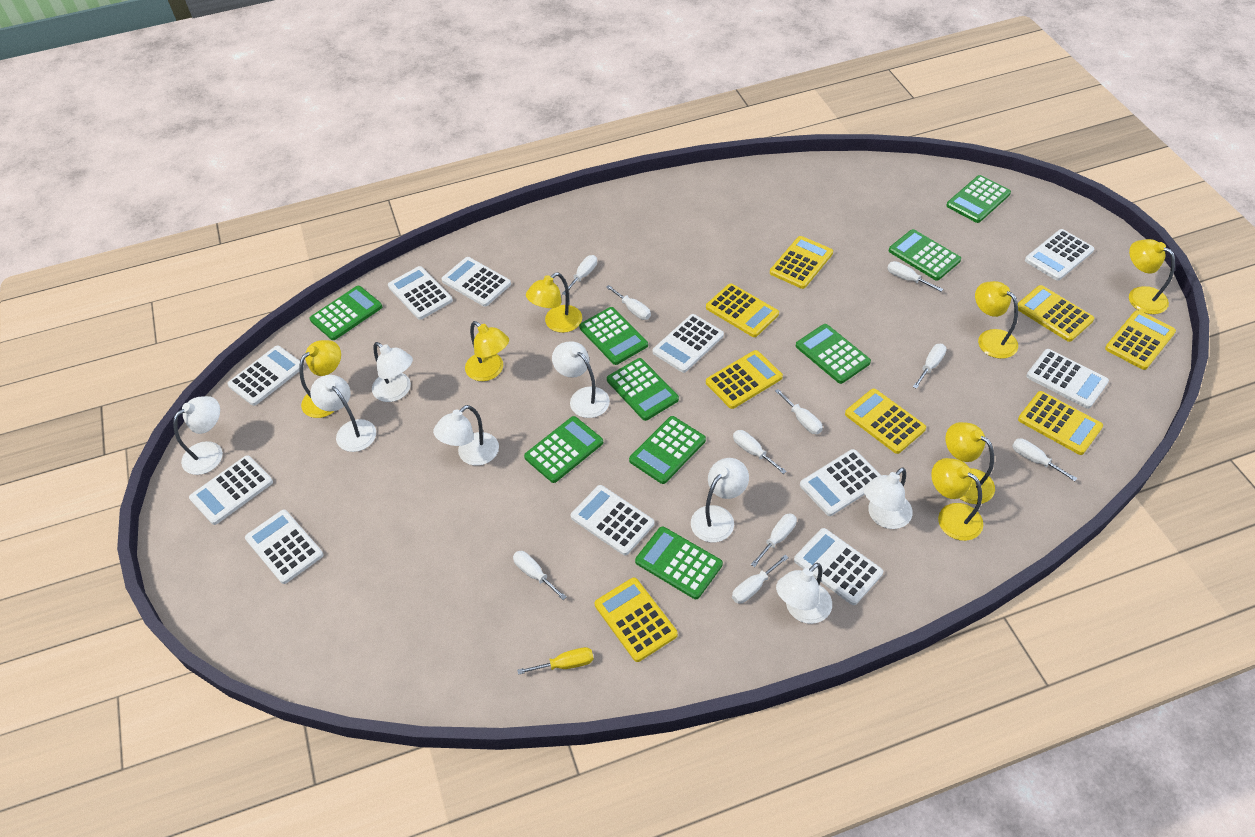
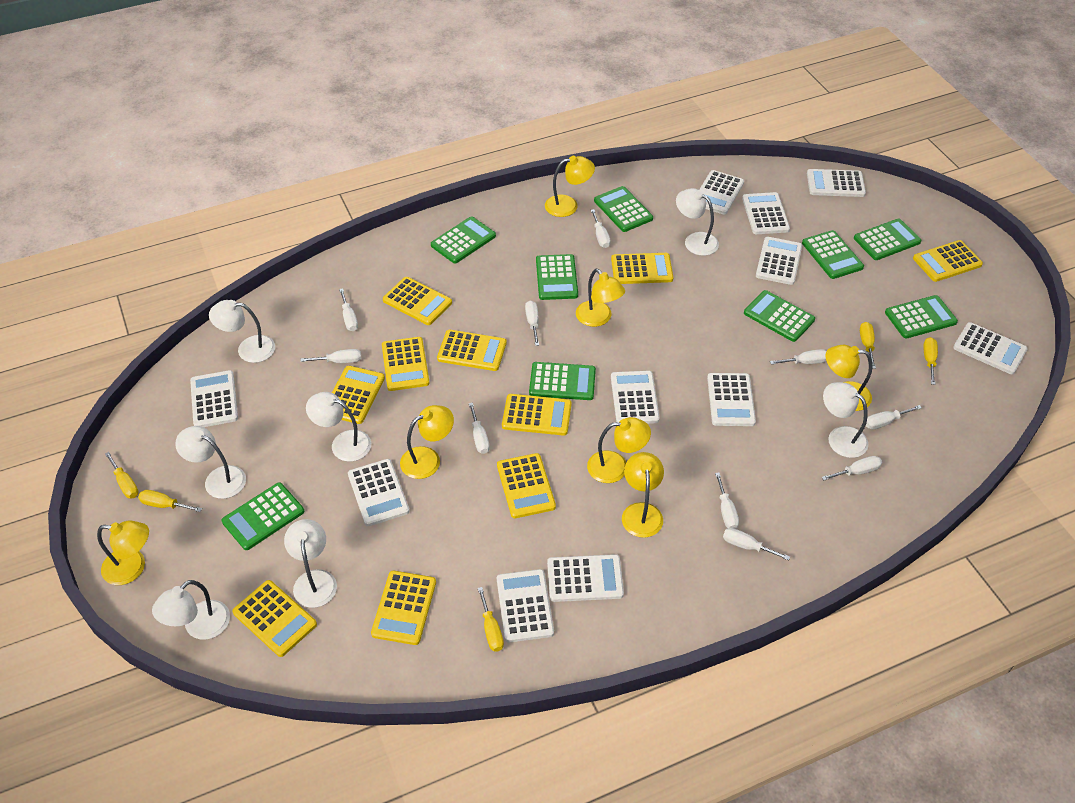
white lamp: [173,396,223,475] [310,375,376,452] [372,342,413,402] [433,405,499,466] [552,341,610,418] [691,458,749,542] [776,563,832,624] [864,467,913,529] = 8 -> [152,580,230,640] [175,426,246,499] [209,300,275,363] [284,519,337,608] [306,392,371,462] [676,188,719,256] [823,382,868,458] = 7
yellow calculator: [594,578,678,662] [706,283,779,337] [706,350,783,409] [770,236,833,289] [845,388,926,454] [1018,285,1094,342] [1018,391,1103,455] [1105,310,1176,370] = 8 -> [232,580,317,657] [332,366,385,424] [371,571,436,645] [382,337,429,391] [383,277,452,325] [437,330,507,371] [497,453,556,518] [502,394,572,436] [611,253,673,284] [913,240,983,282] = 10
yellow screwdriver: [517,647,594,675] = 1 -> [105,452,139,499] [138,490,202,512] [478,587,504,652] [860,322,876,369] [923,337,938,385] = 5

